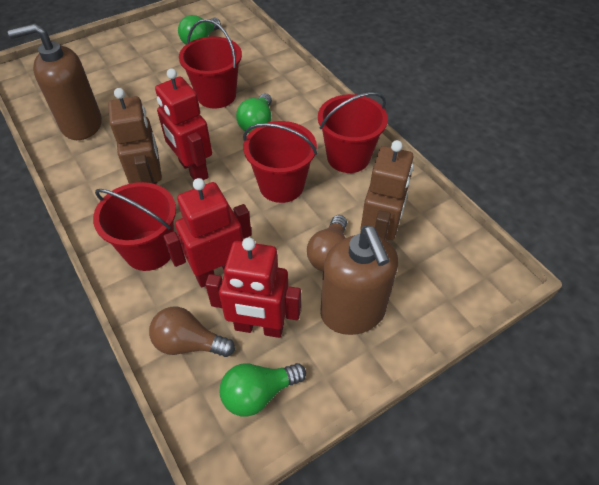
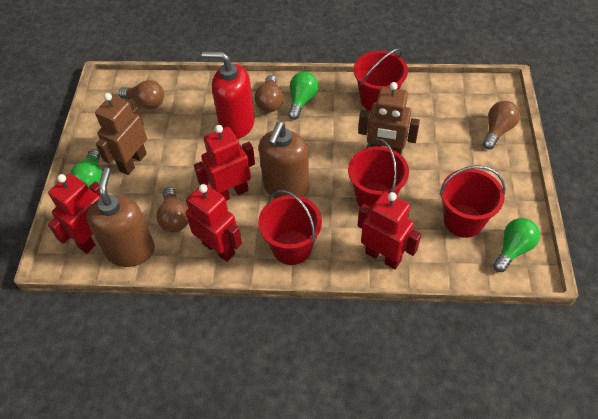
brown light bulb: [149,307,235,357] [307,215,347,272] = 2 -> [119,80,164,109] [156,187,188,232] [255,75,284,112] [483,101,520,149] = 4
red robot: [155,68,212,180] [163,178,252,288] [205,237,301,338] = 3 -> [48,174,101,254] [186,184,242,262] [194,125,255,201] [358,192,421,269] = 4
red soap dispenser: none = 0 -> [202,52,255,139] = 1

